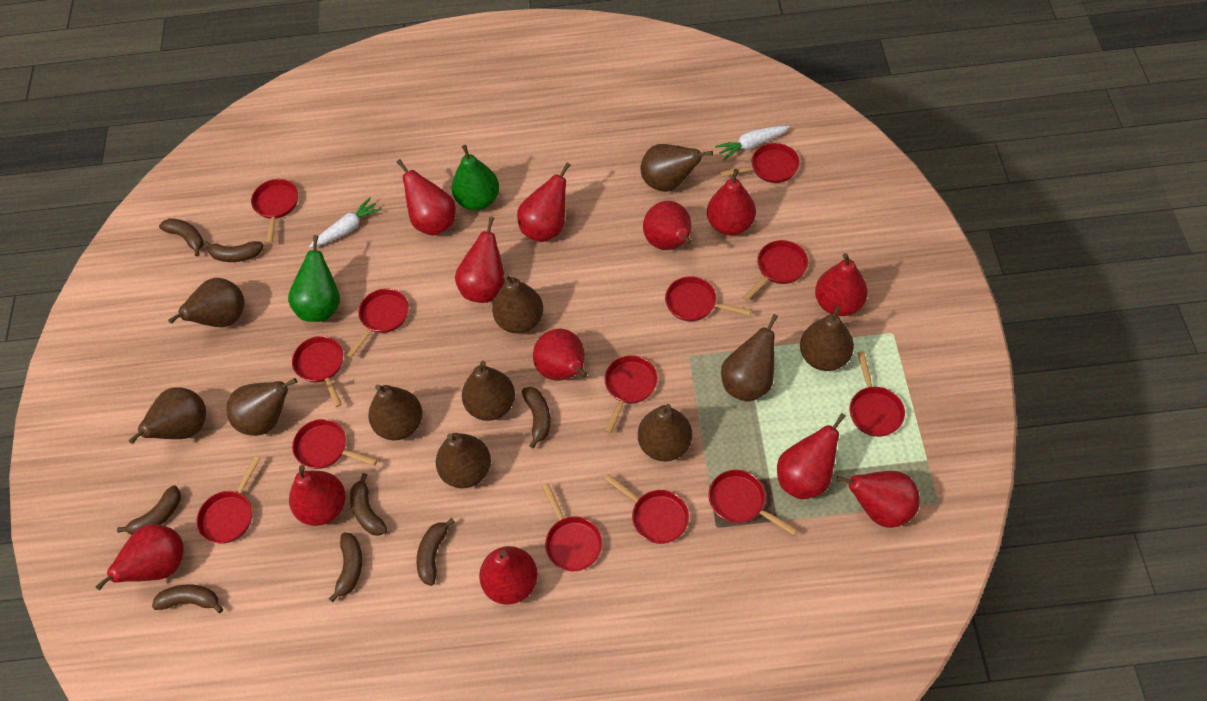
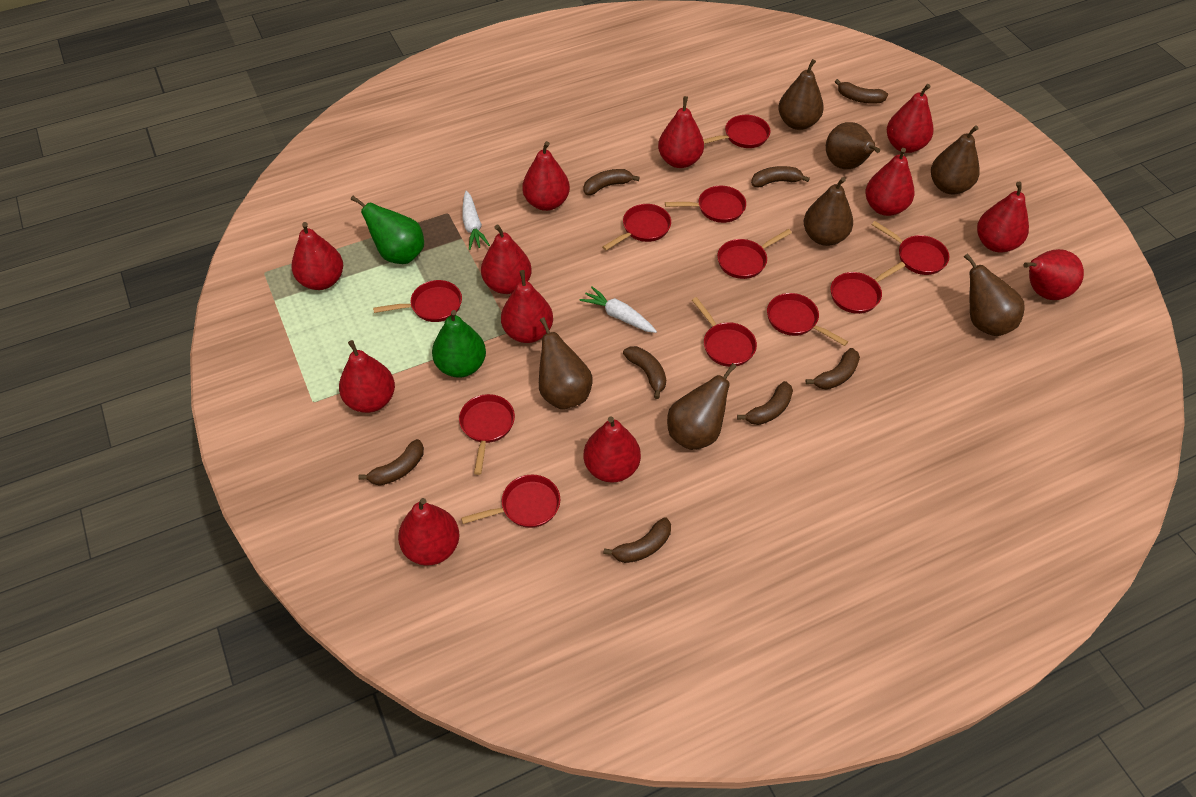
brown pear: [129,387,206,444] [168,278,245,327] [227,378,297,436] [368,384,423,440] [436,433,491,488] [462,361,515,421] [492,274,543,333] [638,404,692,461] [641,144,713,192] [721,314,778,402] [800,306,854,371] = 11 -> [539,317,593,409] [667,363,737,450] [778,59,824,130] [804,177,853,246] [826,122,880,169] [931,125,980,195] [964,253,1025,336] = 7
red pan: [196,456,260,544] [251,179,298,244] [292,336,343,407] [292,419,378,469] [347,288,409,358] [542,483,602,571] [604,474,689,544] [605,355,658,433] [665,276,752,321] [708,470,798,535] [720,143,800,183] [742,240,808,301] [849,351,905,437] = 13 -> [373,280,462,322] [459,394,515,475] [461,475,560,528] [602,204,671,250] [665,186,746,223] [692,297,757,367] [703,115,770,148] [717,229,792,279] [767,293,848,346] [830,262,905,314] [872,221,949,275] = 11

